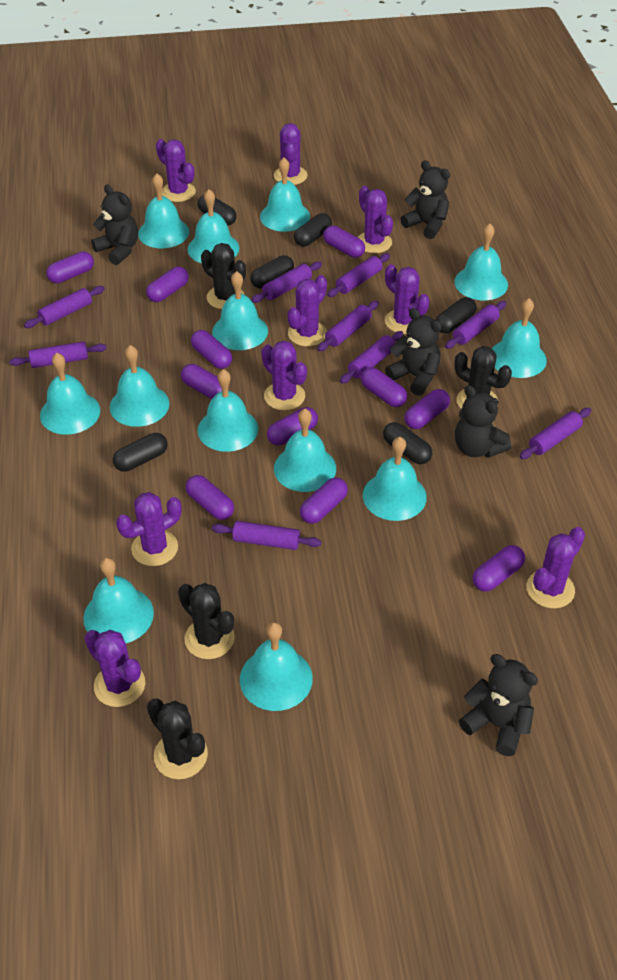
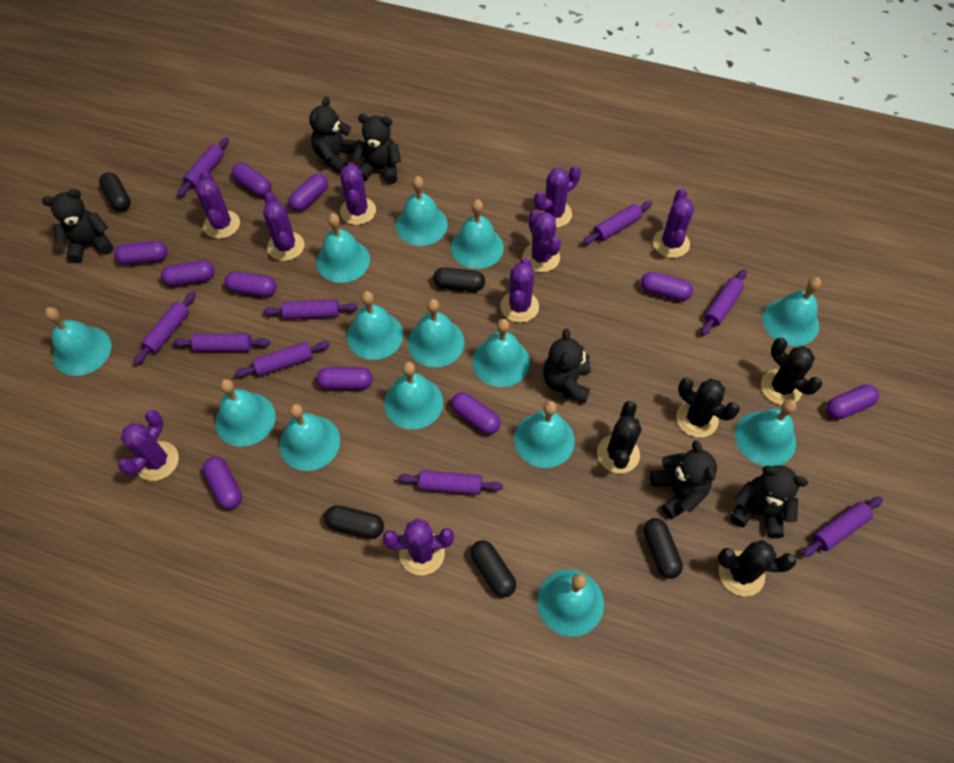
black capsule: [113,433,168,472] [198,195,237,226] [250,255,294,289] [294,213,332,247] [383,422,432,464] [436,297,477,333] = 6 -> [99,172,131,211] [324,505,384,539] [433,268,485,292] [470,540,516,598] [643,518,683,579] = 5
black teddy bear: [91,185,138,265] [385,308,442,396] [401,160,450,239] [455,385,511,458] [459,654,538,756] = 5 -> [42,189,113,263] [309,97,358,173] [352,114,401,184] [543,328,591,403] [650,440,717,519] [730,465,808,538] = 6
purple capsule: [46,251,94,283] [146,266,188,302] [181,364,222,399] [186,475,234,520] [191,330,232,369] [267,407,318,446] [300,478,348,524] [323,226,365,258] [361,368,407,407] [405,389,450,429] [473,545,525,591] = 11 -> [114,241,168,265] [161,261,215,286] [202,457,242,509] [224,271,276,297] [231,163,271,197] [288,174,328,211] [316,367,373,389] [451,392,501,434] [641,272,693,301] [826,384,879,419] = 10
turquoise bell: [40,353,100,435] [83,558,154,643] [110,345,170,427] [138,174,189,248] [188,189,239,263] [198,369,258,452] [212,271,268,350] [240,622,313,711] [260,158,310,232] [274,409,336,492] [363,437,427,521] [454,223,508,300] [492,298,547,378] = 13 -> [44,307,111,376] [215,379,276,447] [279,404,340,471] [316,213,370,283] [347,291,403,360] [384,362,443,430] [396,176,448,246] [408,299,465,367] [451,199,504,269] [473,319,530,387] [514,401,575,468] [537,569,604,637] [735,399,796,466] [762,277,821,346] = 14

